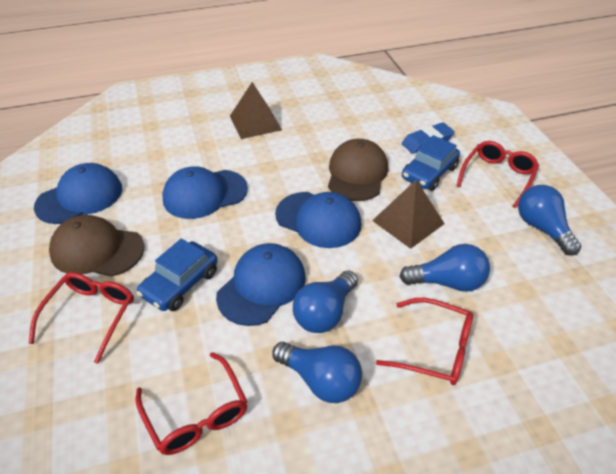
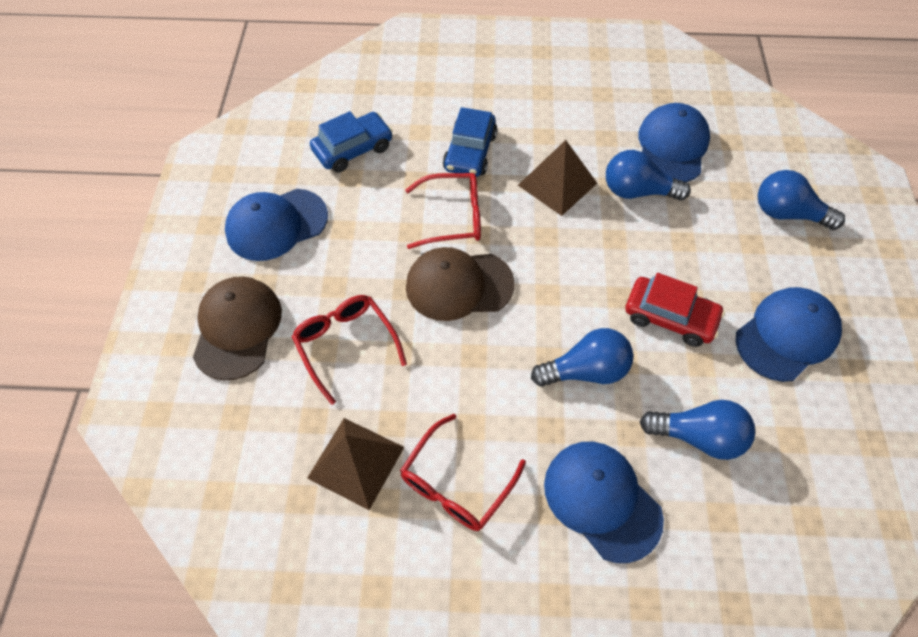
blue eraser: [402,122,455,154] = 1 -> none = 0
red car: none = 0 -> [625,273,725,347] = 1
red glasses: [29,272,134,364] [136,352,247,455] [376,298,473,385] [456,141,539,208] = 4 -> [292,295,407,405] [400,414,526,531] [405,173,481,249] = 3

